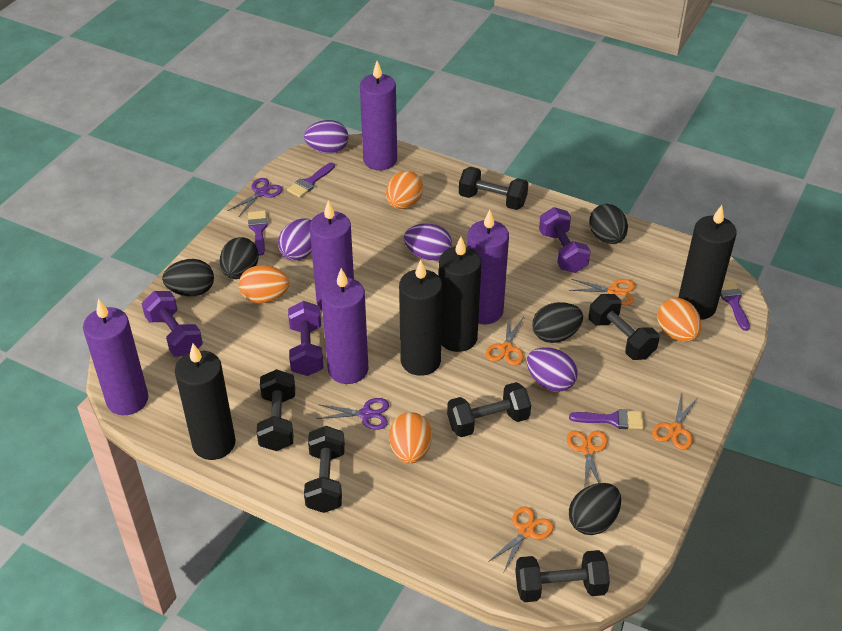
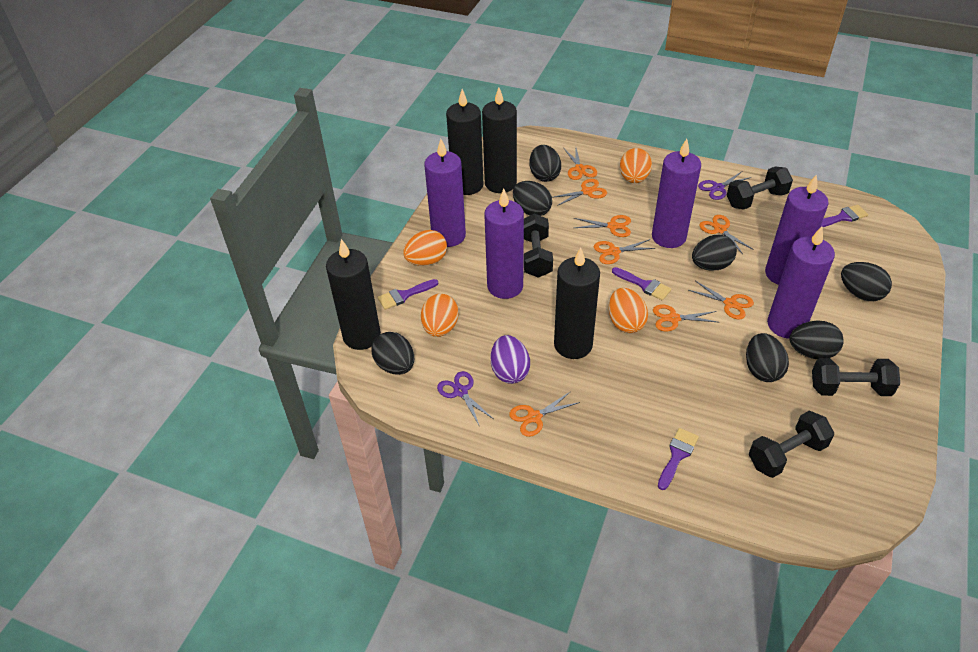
black dumbbell: [257,369,295,451] [304,426,345,513] [447,382,531,437] [459,167,528,210] [515,550,610,602] [588,294,660,360] = 6 -> [524,214,553,278] [727,166,793,210] [749,411,834,478] [812,358,900,396] = 4
black egg: [162,259,214,297] [220,237,259,279] [532,302,583,343] [569,483,621,535] [589,204,628,244] = 5 -> [371,332,414,375] [513,181,552,216] [529,145,561,182] [692,235,737,271] [746,333,789,382] [789,320,844,359] [841,262,892,301] = 7
orange scissors: [486,316,524,366] [488,506,554,572] [567,431,608,487] [569,279,635,305] [652,392,697,450] = 5 -> [509,391,580,437] [552,179,607,206] [564,148,597,180] [574,215,631,237] [594,239,655,264] [653,304,717,331] [688,281,754,319] [699,215,754,254] = 8
purple dumbbell: [142,291,203,357] [288,301,323,376] [539,207,591,273] = 3 -> none = 0
purple egg: [278,218,312,261] [304,120,349,154] [404,224,452,261] [527,347,578,392] = 4 -> [491,335,530,384] = 1

